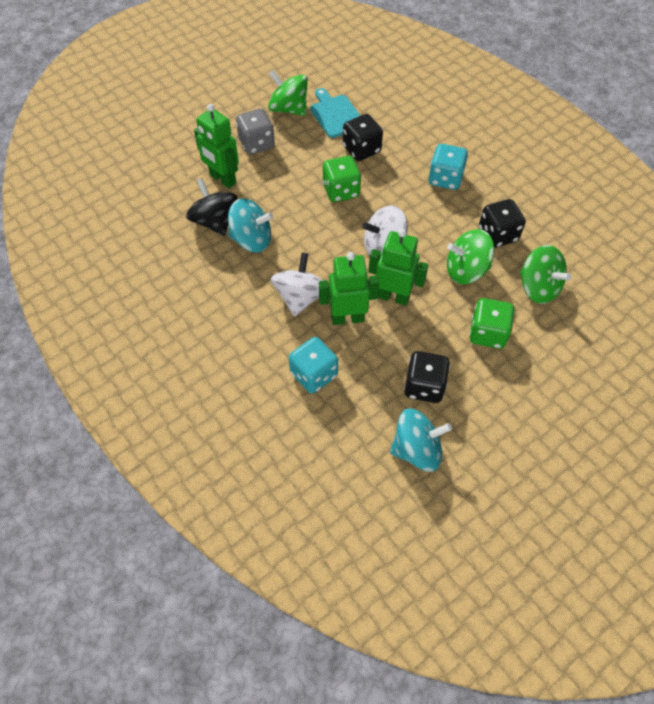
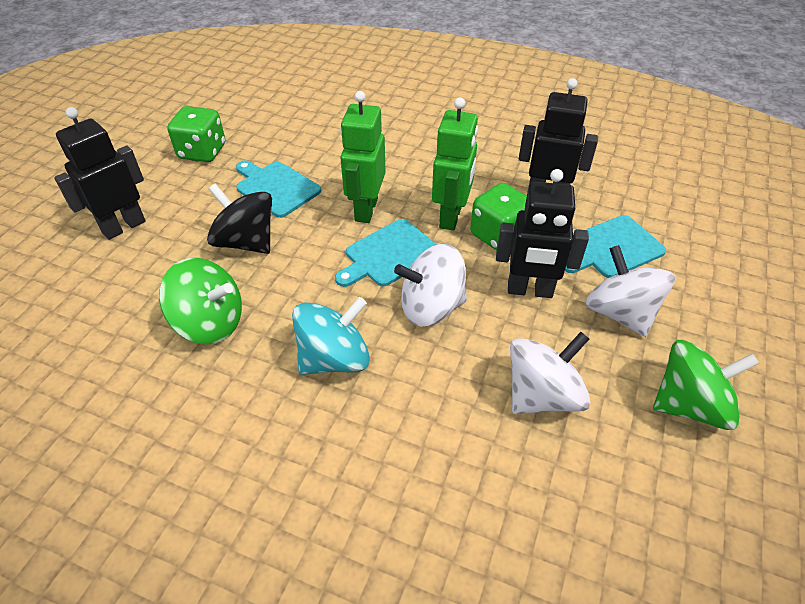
black dice: [343,114,383,161] [404,351,450,403] [479,199,526,248] = 3 -> none = 0
black robot: none = 0 -> [54,107,146,240] [496,169,589,298] [519,78,598,193] = 3
green robot: [194,104,239,189] [319,252,379,325] [369,229,428,306] = 3 -> [340,91,386,223] [432,97,478,231] = 2
green spinning top: [268,70,308,116] [447,229,495,284] [520,245,571,304] = 3 -> [159,258,242,344] [653,340,759,430] = 2
grey dice: [236,109,275,155] = 1 -> none = 0
turquoise cutting board: [310,88,361,138] = 1 -> [236,161,321,218] [335,219,437,287] [565,215,666,278] = 3
turquoise dice: [289,337,338,394] [429,144,468,190] = 2 -> none = 0
turquoise spinning top: [228,198,273,253] [390,408,452,472] = 2 -> [292,297,370,375] = 1
white spinning top: [271,253,323,317] [362,205,408,256] = 2 -> [394,244,467,327] [510,332,590,415] [586,245,675,337] = 3

